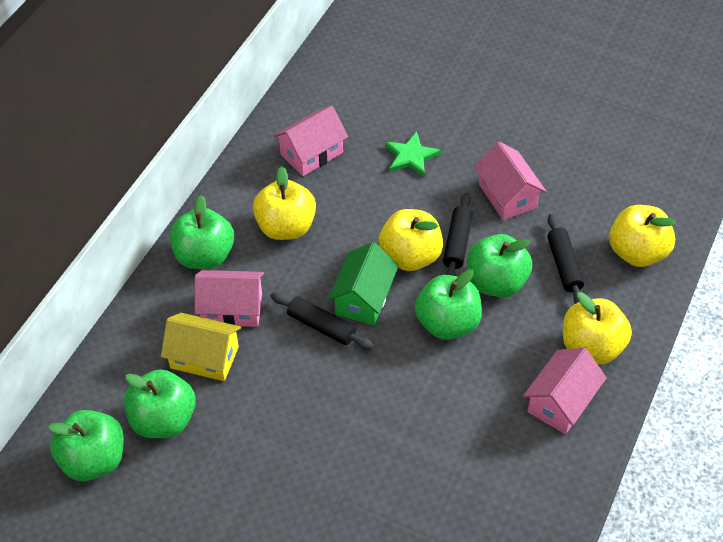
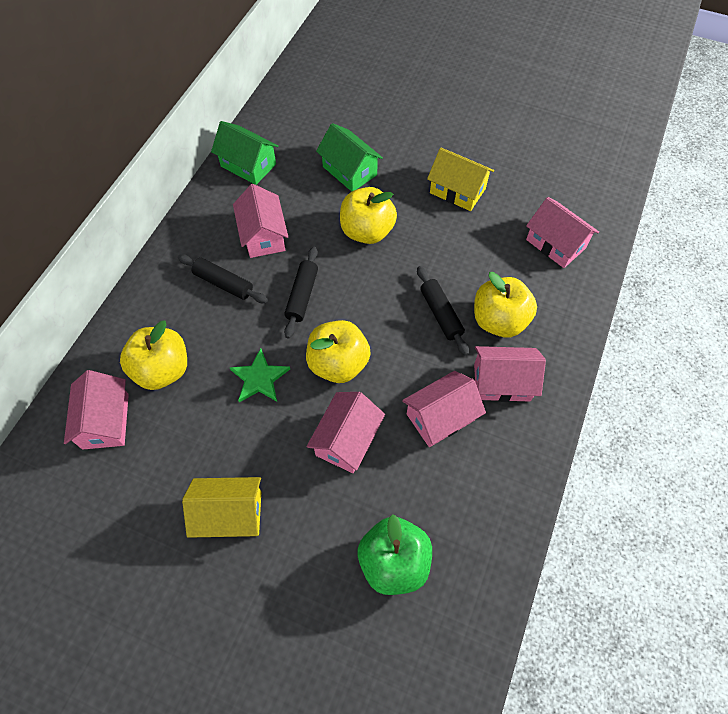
green apple: [48,410,124,481] [124,370,196,438] [170,195,234,269] [415,269,482,340] [467,234,532,298] = 5 -> [358,514,432,595] = 1
green house: [328,242,399,325] = 1 -> [211,121,278,185] [316,123,383,192] = 2
pink house: [195,270,264,327] [273,106,348,176] [474,142,546,220] [523,348,607,434] = 4 -> [64,370,129,449] [233,184,288,258] [306,392,385,473] [402,371,486,447] [474,346,546,402] [526,197,599,268] = 6
yellow house: [161,313,241,381] = 1 -> [182,477,261,538] [427,148,494,211] = 2

